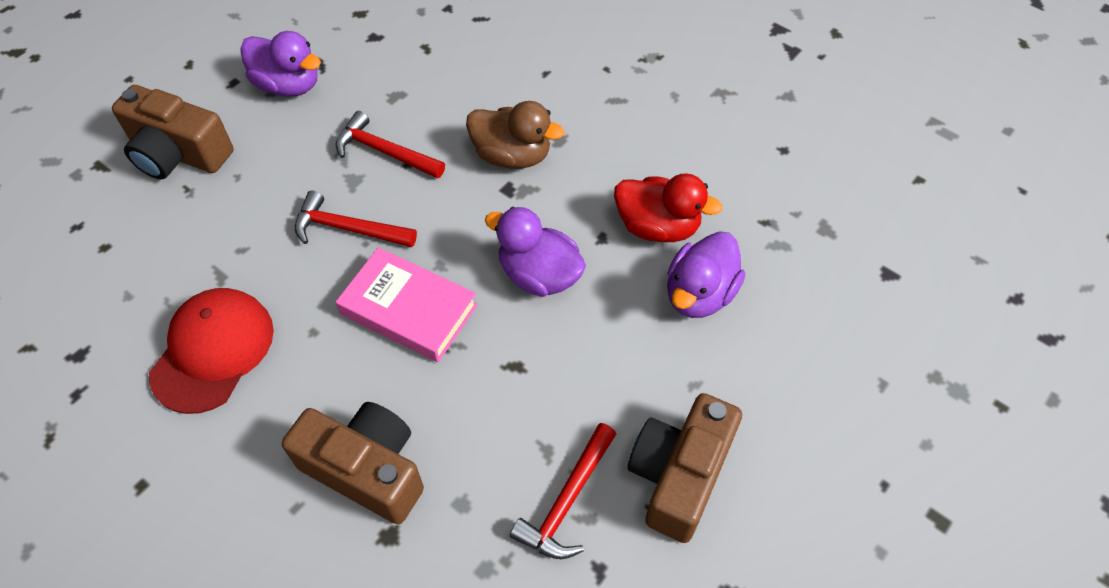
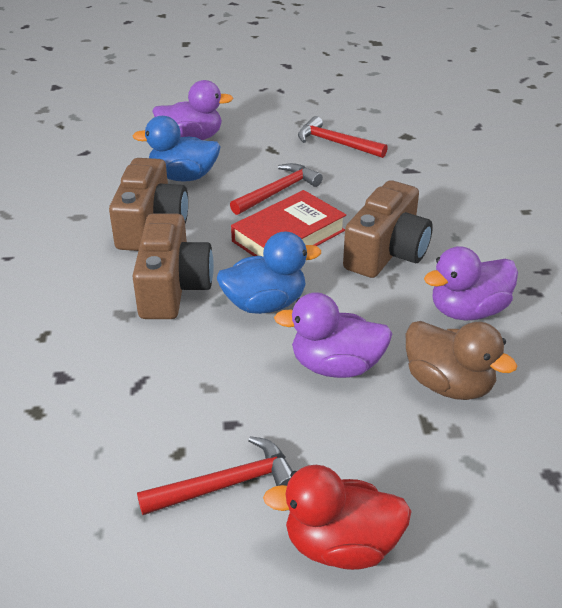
blue duck: none = 0 -> [133,116,221,182] [217,231,321,314] = 2
pink book: [336,247,478,362] = 1 -> none = 0
red book: none = 0 -> [231,190,346,257] = 1
red cap: [149,288,274,414] = 1 -> none = 0

